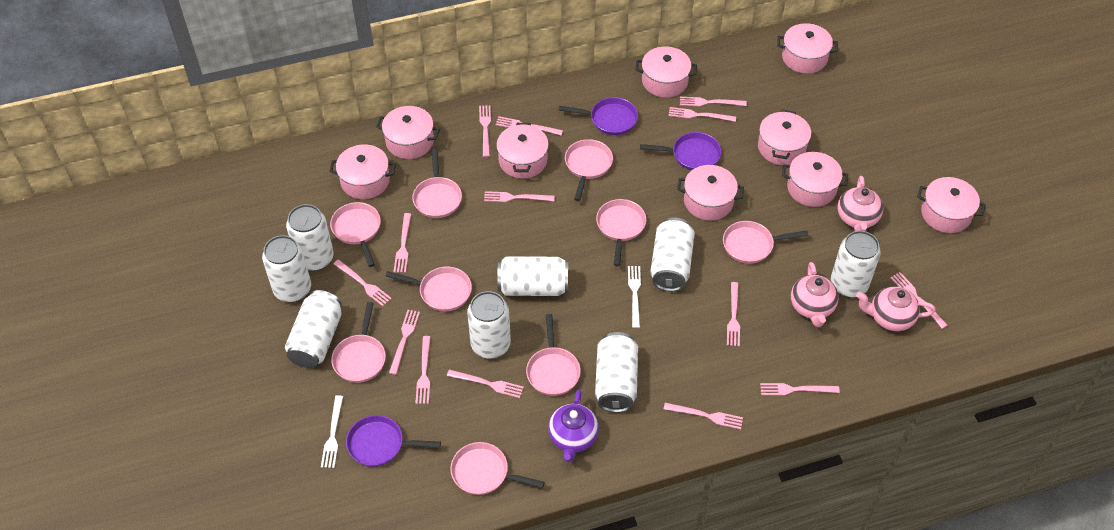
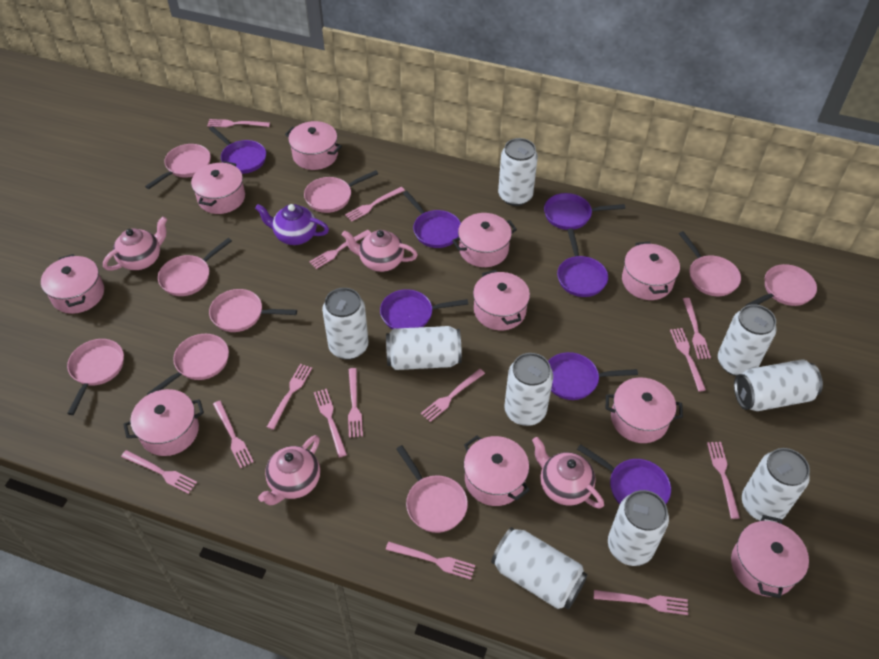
pink pot: [330,144,396,199] [376,106,440,159] [496,123,549,179] [635,47,697,97] [677,165,744,220] [758,110,811,165] [777,23,838,74] [782,152,848,207] [917,177,986,233] = 9 -> [41,254,104,314] [123,389,204,456] [191,161,245,214] [285,121,342,170] [452,213,517,267] [464,436,530,506] [473,270,530,331] [606,378,683,443] [622,242,680,300] [731,515,809,598] = 10
pink teapot: [791,262,839,327] [837,176,883,231] [856,287,936,331] = 3 -> [103,216,167,271] [258,435,320,505] [342,230,418,272] [532,437,604,509] = 4
purple pan: [346,415,441,467] [559,97,638,135] [640,132,721,170] = 3 -> [209,126,266,174] [380,289,468,330] [403,191,461,248] [544,193,625,230] [548,352,638,400] [557,228,608,297] [577,444,671,504] = 7
white can: [262,235,311,302] [285,290,342,368] [286,204,334,271] [467,291,511,359] [497,256,568,296] [595,332,638,413] [650,218,695,291] [831,231,881,298] = 8 -> [322,288,368,359] [386,326,462,370] [491,527,588,609] [498,138,538,206] [504,353,553,426] [608,490,669,566] [718,304,776,376] [734,359,823,411] [742,448,810,522] = 9
white fork: [321,395,343,468] [628,266,641,328] = 2 -> none = 0

